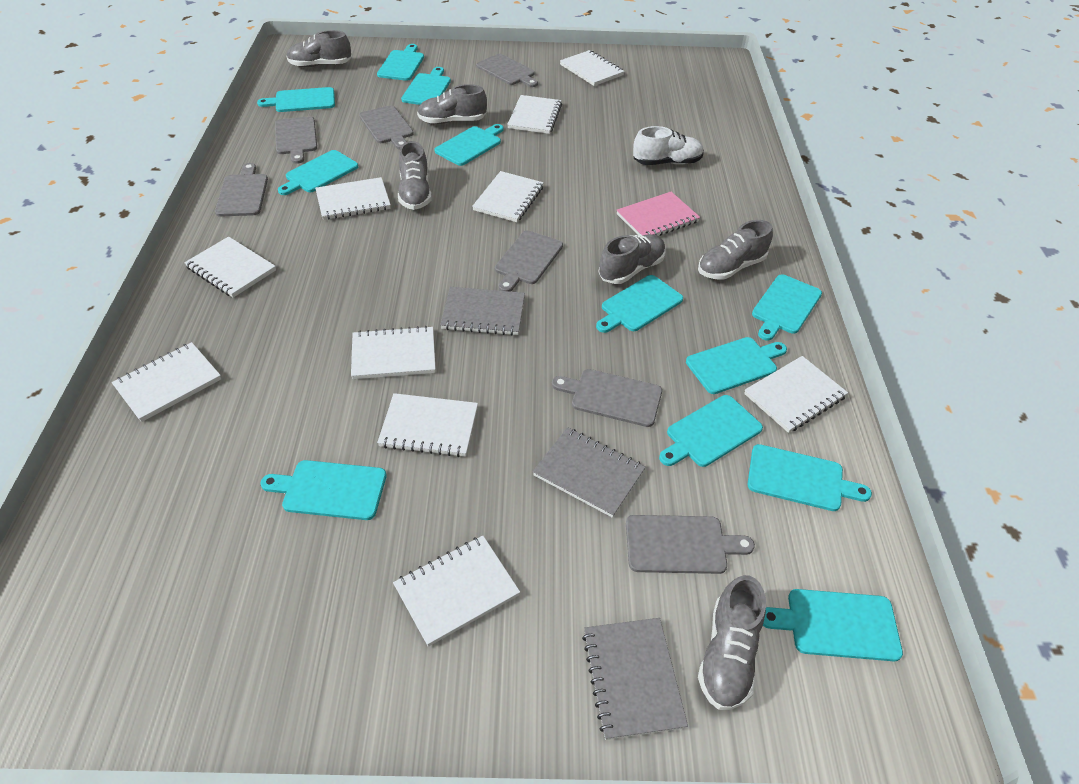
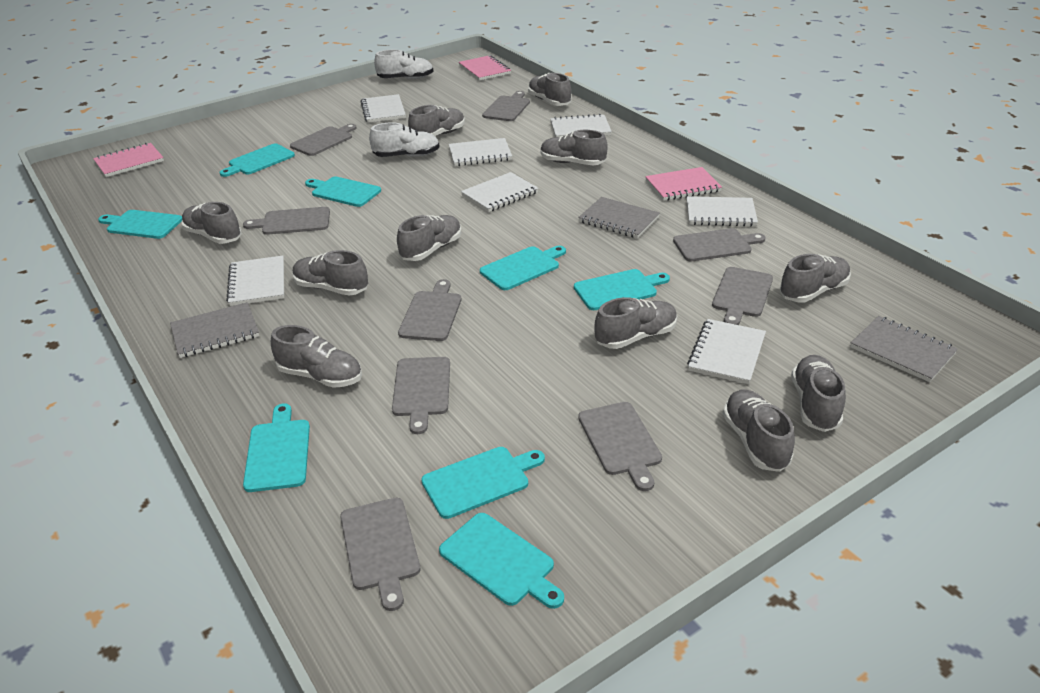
grey cutting board: [215,163,268,217] [275,117,317,164] [359,105,414,150] [476,54,538,87] [495,230,563,292] [552,369,662,427] [626,515,755,574] = 7 -> [243,207,330,235] [290,124,357,156] [340,498,420,611] [392,357,450,434] [398,279,461,341] [482,91,530,121] [578,402,662,491] [673,228,766,261] [712,267,773,325] = 9
grey shoe: [287,30,351,67] [398,141,432,210] [417,84,487,124] [598,234,666,284] [698,220,773,280] [698,575,766,710] = 6 -> [181,202,242,244] [271,325,362,388] [293,250,368,296] [397,215,462,261] [408,105,465,136] [528,73,571,106] [541,130,608,166] [594,297,677,349] [723,390,795,472] [780,254,851,302] [791,355,846,432] = 11
pink notebook: [616,192,700,236] = 1 -> [93,143,164,177] [459,55,511,81] [645,167,722,201] = 3
turquoise cutting board: [257,87,335,112] [260,460,387,520] [278,150,358,195] [377,44,424,81] [401,67,451,105] [434,124,504,166] [596,275,683,333] [659,395,763,467] [686,337,787,394] [748,444,872,511] [752,274,822,341] [763,589,903,661] = 12 -> [98,210,182,239] [220,143,295,177] [243,404,310,492] [305,176,381,207] [421,447,545,519] [439,513,564,609] [480,246,566,290] [574,269,670,310] = 8
white notebook: [112,342,221,422] [184,236,276,298] [315,177,391,220] [351,326,436,379] [377,393,478,457] [393,536,520,647] [472,171,544,222] [507,95,562,134] [560,50,625,86] [744,356,848,433] = 10 -> [226,256,284,306] [361,94,406,123] [449,138,512,166] [461,172,539,212] [550,114,612,137] [687,196,758,226] [687,319,766,384] = 7
white shoe: [633,126,704,165] = 1 -> [369,122,440,157] [374,50,433,79] = 2

